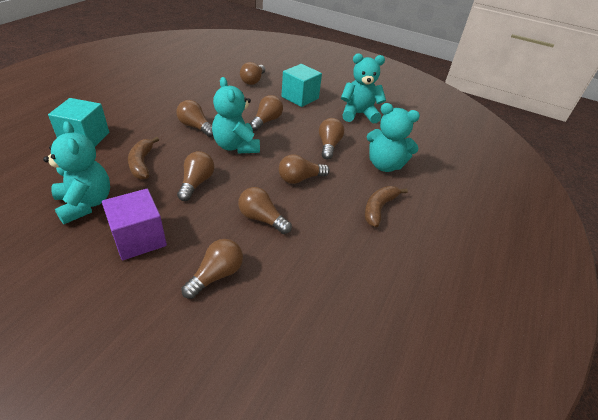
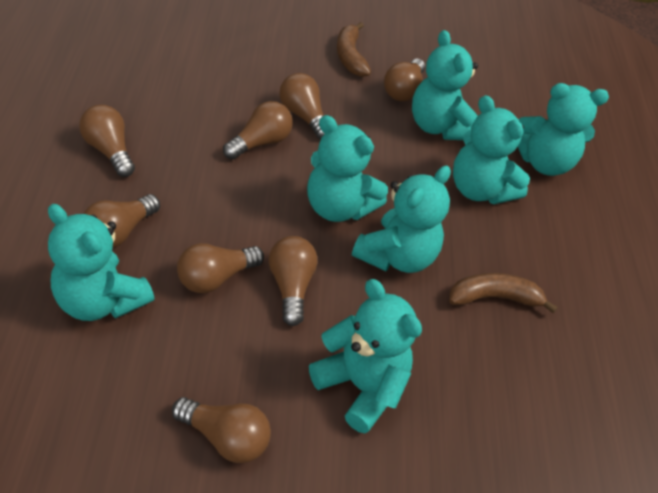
purple cube: [102,189,167,260] = 1 -> none = 0
turquoise cube: [48,98,109,147] [282,64,322,107] = 2 -> none = 0
turquoise teddy bear: [43,121,110,224] [212,77,260,153] [341,53,386,124] [367,103,420,172] = 4 -> [48,204,154,321] [307,115,388,222] [309,279,422,434] [352,166,451,273] [412,30,478,140] [453,95,530,204] [518,83,609,176] = 7

